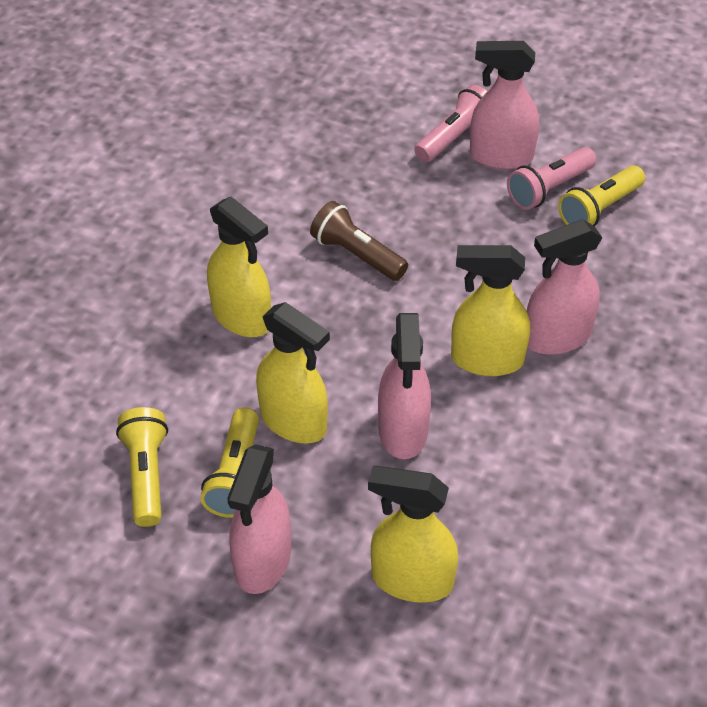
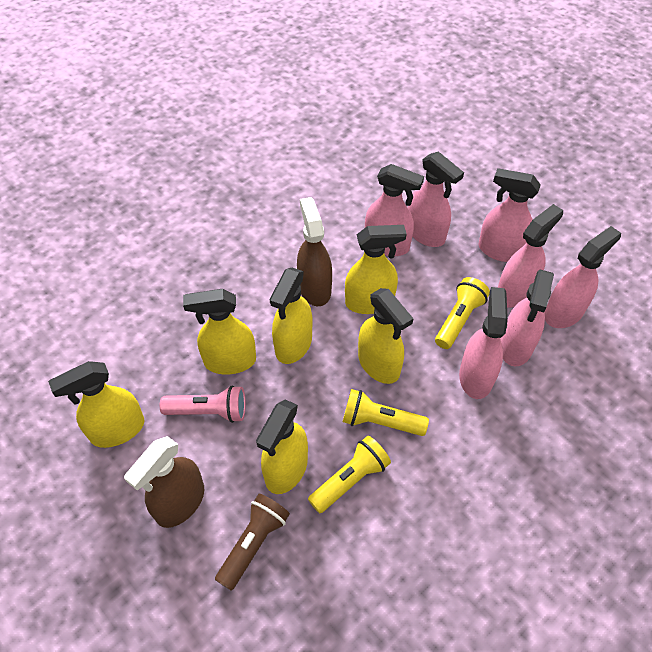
brown spray bottle: none = 0 -> [124,436,204,528] [297,197,332,306] = 2
pink flashlight: [414,85,488,162] [507,147,596,210] = 2 -> [160,385,246,423] = 1
pink spray bottle: [227,444,291,594] [378,313,431,459] [470,41,539,169] [527,219,603,355] = 4 -> [365,164,424,256] [408,151,464,247] [459,287,508,399] [478,168,541,262] [498,204,563,308] [501,270,554,366] [545,226,621,328] = 7
yellow spray bottle: [207,197,271,337] [256,302,330,443] [368,466,458,603] [451,245,530,376] = 4 -> [48,361,145,448] [183,289,256,375] [256,399,308,494] [270,268,312,364] [345,225,407,314] [358,288,414,384] = 6

